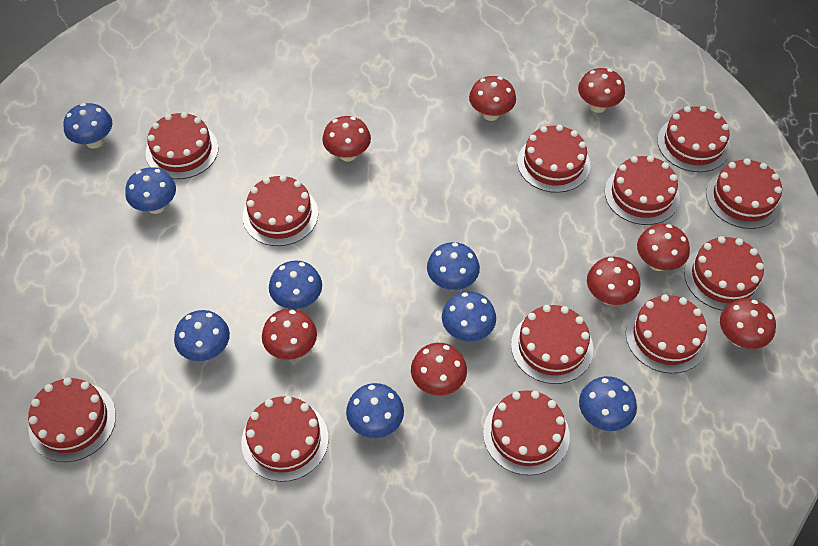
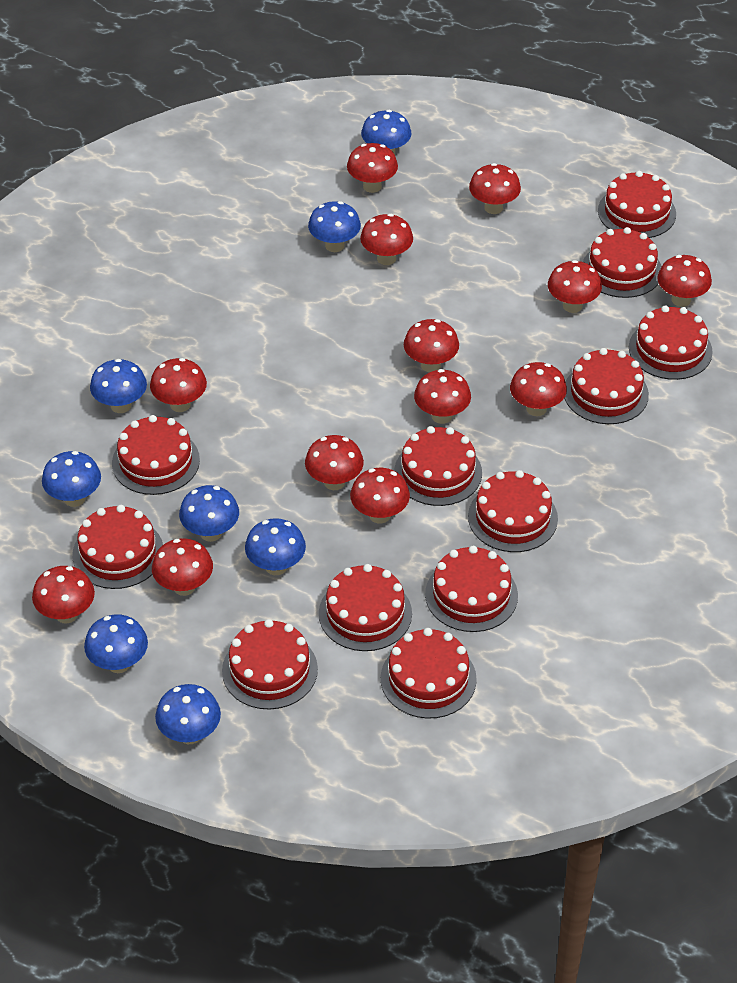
red mushroom: [262,309,317,360] [322,116,371,162] [411,343,467,395] [469,76,516,121] [578,68,625,113] [587,257,640,305] [637,223,690,271] [720,298,776,349] = 8 -> [32,566,95,624] [150,358,207,412] [152,538,213,596] [305,435,364,490] [347,143,398,193] [350,468,410,524] [360,214,413,265] [404,319,459,372] [414,369,471,424] [469,163,521,214] [510,362,567,416] [548,260,602,313] [657,255,712,307] = 13

